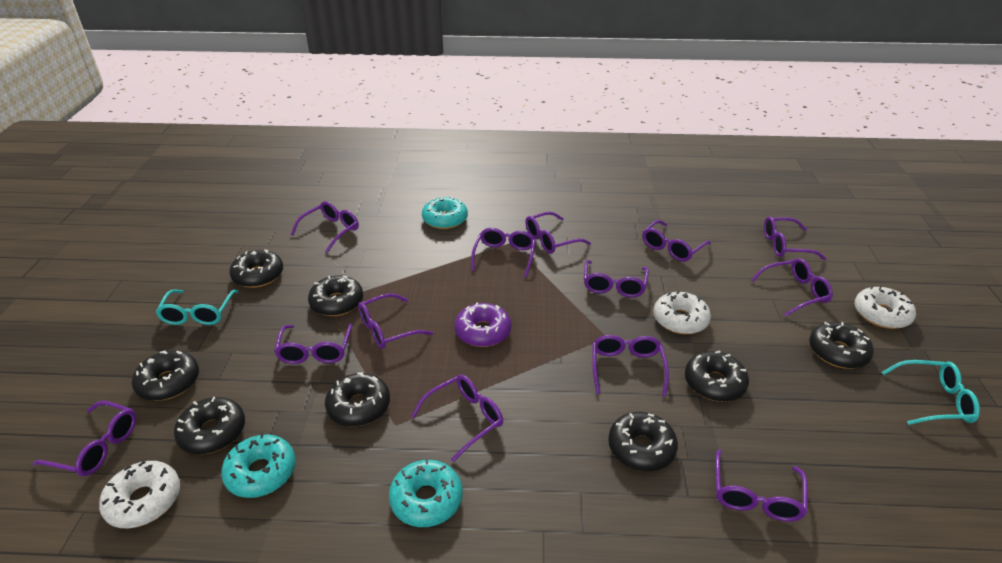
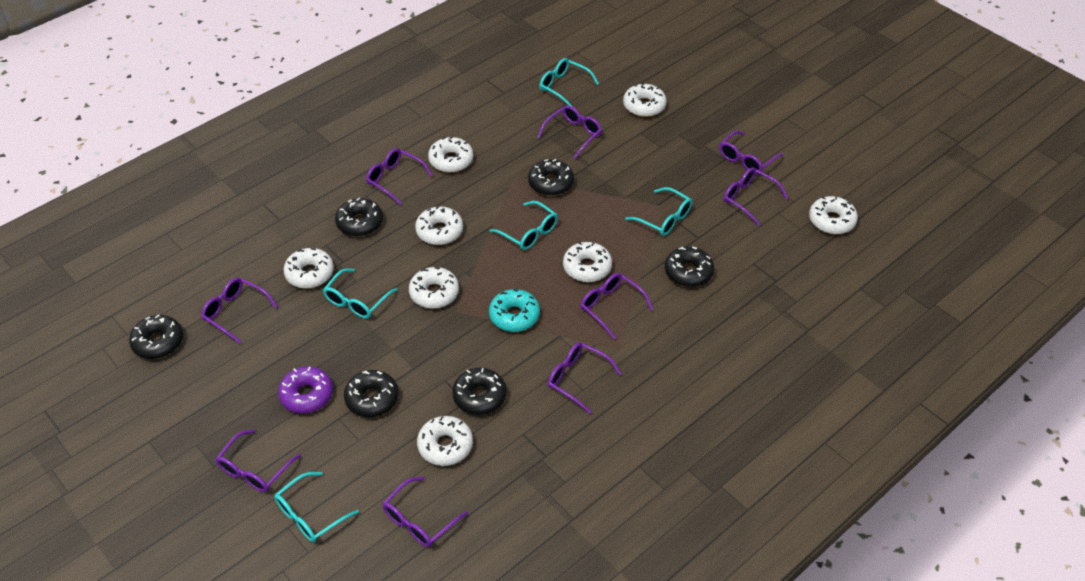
black donut: [132,350,199,401] [174,397,245,454] [229,250,283,288] [308,276,363,316] [325,373,390,427] [608,412,678,471] [685,351,749,402] [809,322,874,369] = 8 -> [129,315,183,359] [335,198,383,236] [344,370,398,417] [452,368,507,415] [528,159,574,196] [665,246,714,287] = 6
purple glasses: [32,401,136,476] [274,324,353,364] [291,201,359,253] [358,293,433,349] [411,374,503,462] [471,228,536,277] [525,212,591,254] [584,260,649,297] [592,335,669,396] [643,220,711,261] [715,449,808,522] [750,258,833,317] [764,216,827,260] = 13 -> [201,278,278,344] [216,429,301,492] [366,148,433,205] [382,477,468,547] [537,105,602,159] [548,342,621,414] [581,273,653,339] [719,131,783,174] [724,167,788,226] = 9
turquoise donut: [221,433,296,498] [389,458,463,527] [422,197,468,229] = 3 -> [489,289,540,332] = 1
turquoise glasses: [156,290,239,325] [881,360,980,425] = 2 -> [274,472,359,542] [323,268,397,319] [489,201,558,250] [540,58,599,107] [625,187,692,236] = 5
white donut: [99,461,180,528] [653,291,711,334] [855,286,916,329] = 3 -> [283,248,334,289] [409,267,459,309] [415,206,463,245] [417,416,473,466] [428,136,473,173] [563,242,612,282] [623,83,667,117] [809,196,858,234] = 8

